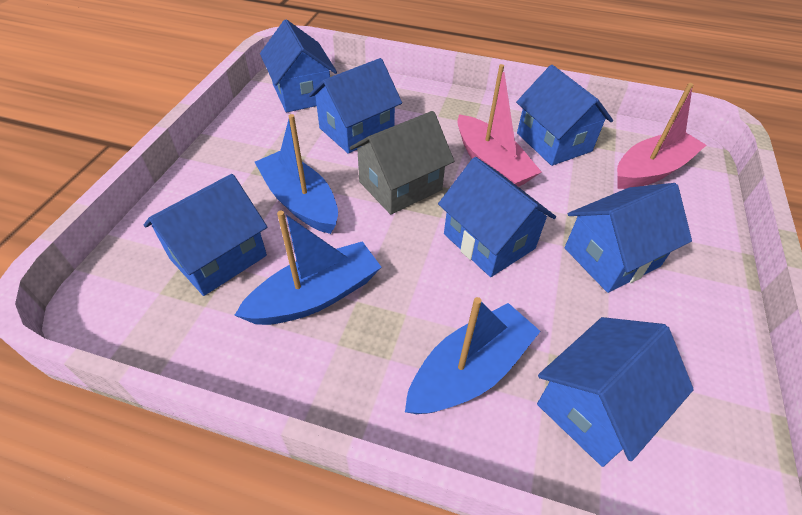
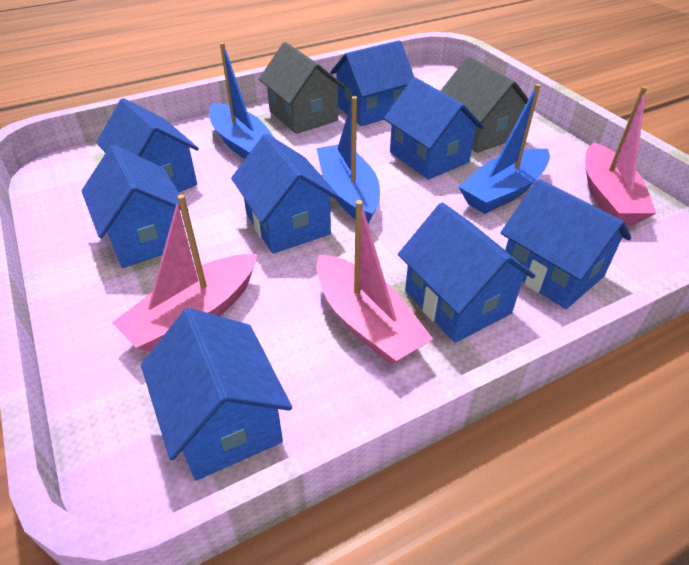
blue house: [144,174,267,296] [260,19,337,112] [309,58,402,154] [438,157,556,277] [516,65,613,166] [537,317,694,467] [565,183,692,293] = 7 -> [82,145,188,268] [96,98,199,192] [141,308,292,481] [231,134,340,254] [330,40,414,126] [384,77,484,180] [398,202,535,343] [500,179,631,309] = 8
grey house: [350,111,454,215] = 1 -> [259,42,346,134] [441,56,528,153] = 2
pink boat: [457,64,542,187] [617,83,706,189] = 2 -> [112,194,257,352] [316,200,433,365] [585,86,656,225] = 3

